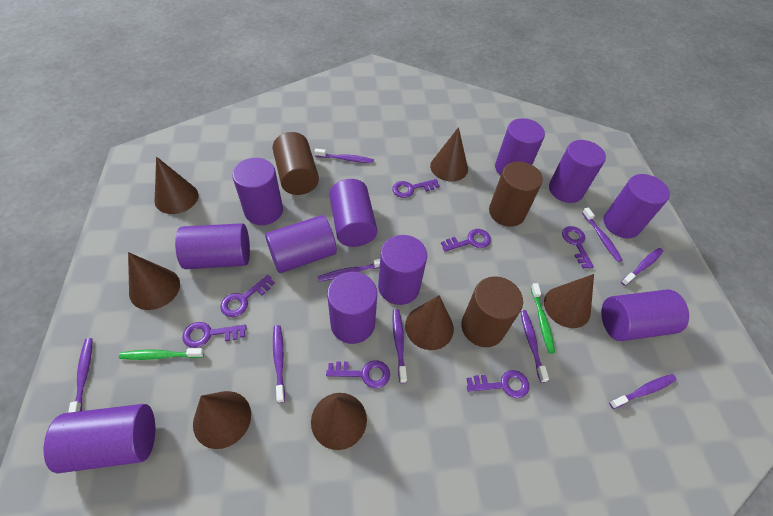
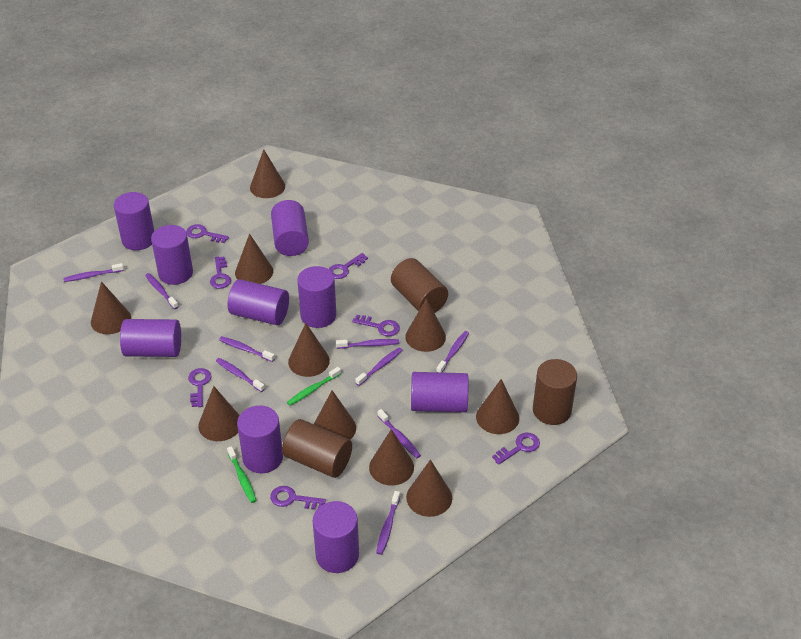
brown cone: [128,252,180,310] [155,157,198,214] [193,391,251,449] [311,393,367,450] [405,295,454,350] [430,127,468,181] [544,274,594,328] = 7 -> [91,281,131,334] [198,386,240,441] [235,234,273,284] [250,149,285,198] [288,323,330,377] [314,390,356,440] [369,429,414,485] [405,298,446,352] [406,460,452,517] [476,379,519,434] = 10
purple cylinder: [44,404,155,474] [175,223,250,269] [232,158,283,225] [265,215,337,273] [327,272,377,344] [329,179,377,247] [378,235,427,305] [495,118,545,176] [549,140,606,203] [601,289,689,341] [604,174,670,238] = 11 -> [114,192,154,250] [120,319,181,357] [151,225,193,285] [228,279,289,325] [237,405,283,473] [271,200,309,256] [297,266,336,328] [313,501,359,573] [411,372,469,412] = 9

